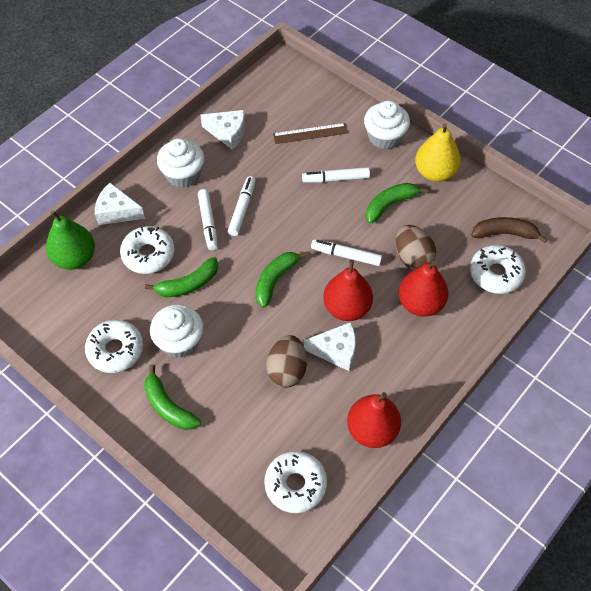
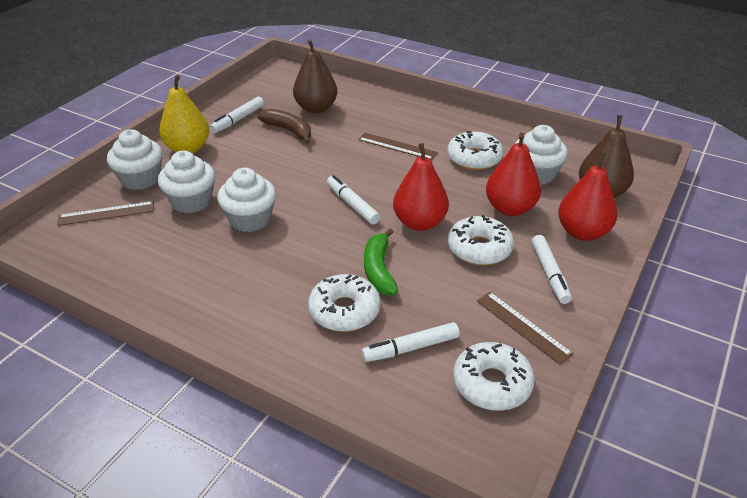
brown egg: [266,335,307,388] [395,225,436,270] = 2 -> none = 0
brown pear: none = 0 -> [293,39,337,113] [579,115,634,198] = 2
brown ruler: [273,123,348,144] = 1 -> [57,201,154,226] [358,133,438,160] [477,292,574,365] = 3
green banana: [144,364,201,430] [145,257,218,297] [255,252,308,308] [366,183,428,224] = 4 -> [364,228,398,295] = 1
green pear: [46,211,95,270] = 1 -> none = 0
white cheese: [95,183,145,225] [200,110,245,150] [304,322,356,371] = 3 -> none = 0
white cupcake: [150,304,203,358] [157,138,204,188] [364,101,410,149] = 3 -> [107,129,162,190] [158,151,215,213] [217,168,276,232] [515,125,568,185] = 4

